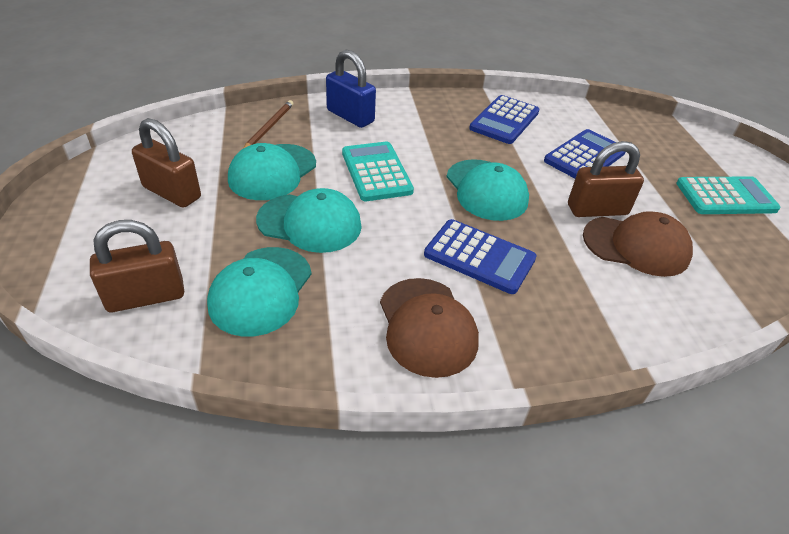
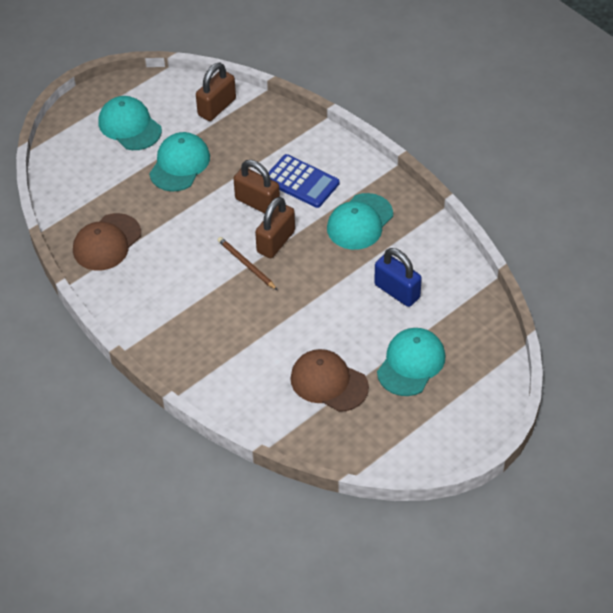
blue calculator: [424,219,537,294] [469,95,539,144] [544,129,626,178] = 3 -> [268,154,339,208] = 1
turquoise calculator: [342,142,414,201] [676,176,780,214] = 2 -> none = 0

